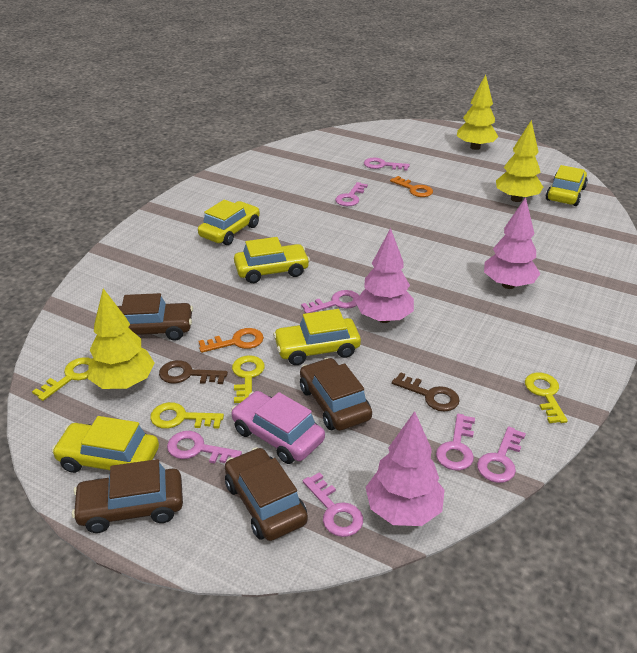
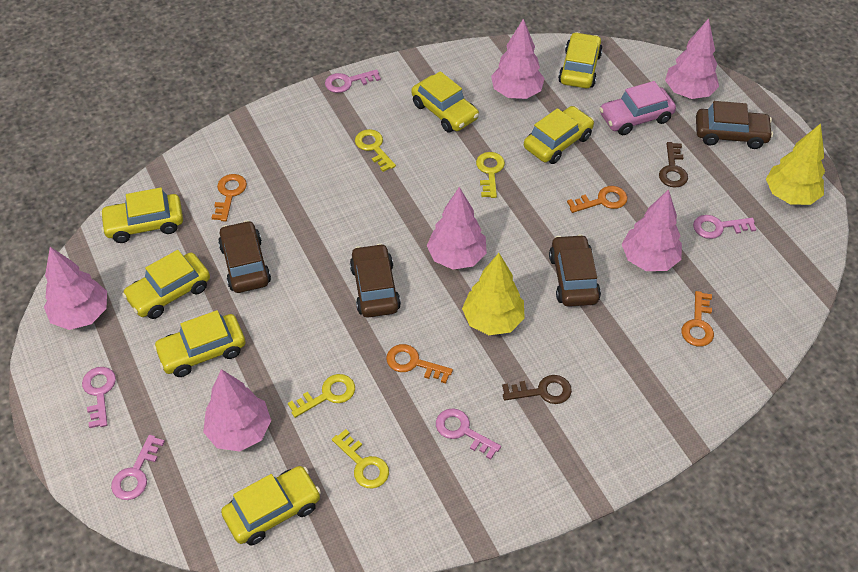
orange key: [198,328,264,353] [390,176,433,197] = 2 -> [212,174,247,221] [386,344,453,384] [567,186,627,213] [681,291,714,347] = 4
pink key: [167,431,242,464] [301,290,359,313] [303,472,363,537] [335,182,368,206] [364,158,410,171] [436,414,475,471] [477,426,526,483] = 7 -> [82,367,116,428] [111,435,165,500] [325,69,381,93] [436,408,501,460] [693,215,757,239] = 5
pink tree: [355,228,414,323] [365,411,445,526] [484,197,541,289] = 3 -> [44,247,107,330] [203,369,271,452] [427,187,487,270] [491,19,545,99] [622,189,682,271] [665,18,719,99] = 6
yellow car: [52,416,159,473] [198,200,260,245] [234,237,310,283] [273,309,361,365] [546,165,588,206] = 5 -> [100,188,183,243] [122,250,210,319] [153,310,245,377] [221,466,321,545] [411,71,479,133] [524,106,594,164] [558,32,603,88] = 7
yellow tree: [88,288,155,389] [457,75,498,150] [496,120,543,202] = 3 -> [462,253,525,335] [766,123,825,205] = 2

